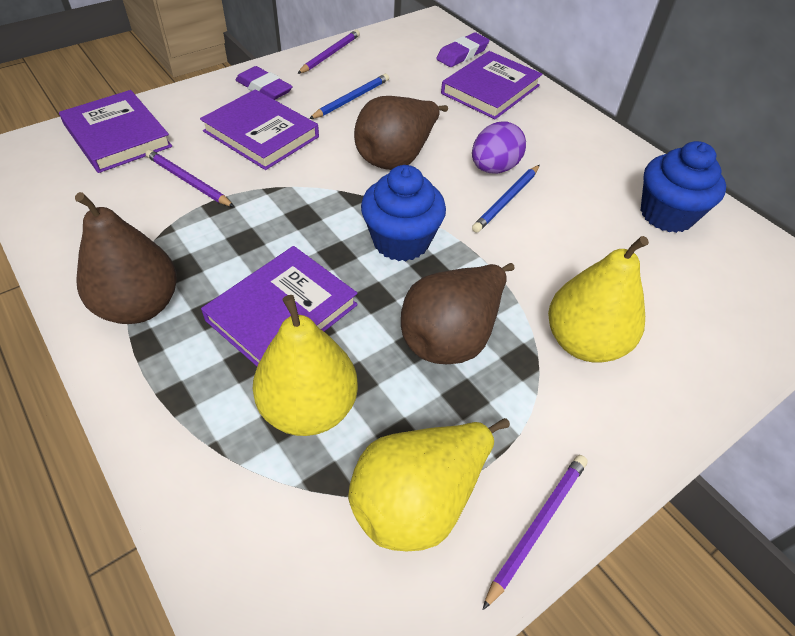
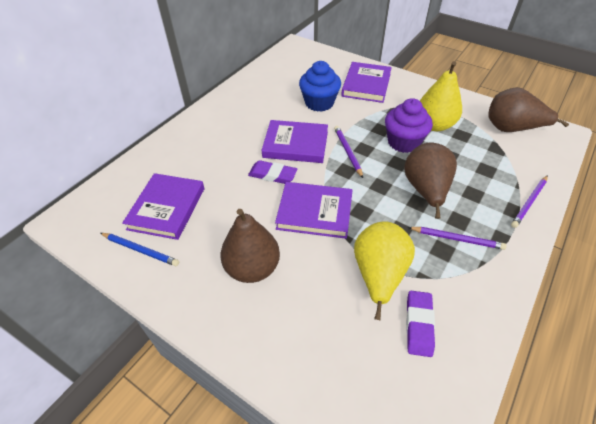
blue cupcake: [361,165,446,261] [640,141,726,233] = 2 -> [299,61,341,112] = 1
blue pencil: [309,74,389,119] [472,165,540,233] = 2 -> [100,233,179,266] = 1
purple cupcake: none = 0 -> [385,98,433,153] = 1
purple egg: [472,121,526,173] = 1 -> none = 0
yellow pear: [253,295,358,436] [348,418,510,551] [548,236,649,363] = 3 -> [354,221,415,321] [420,61,462,131] = 2

